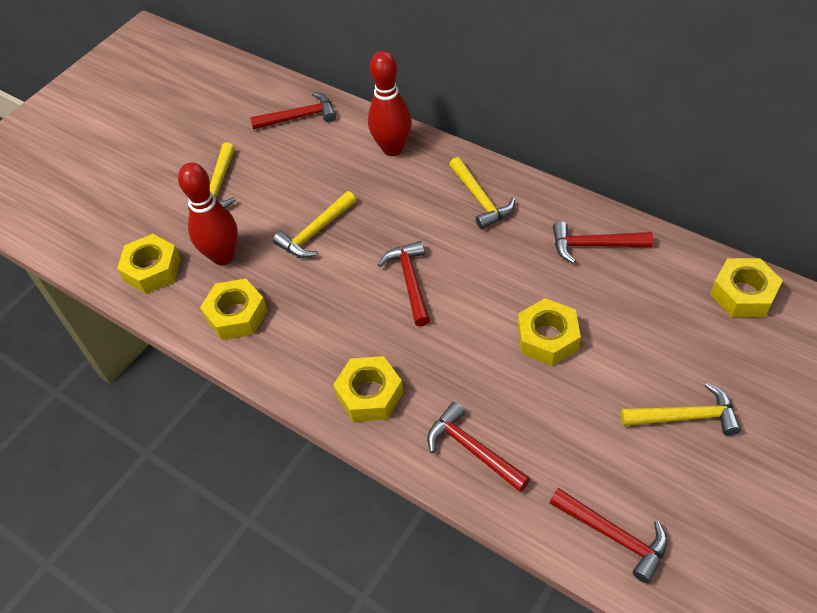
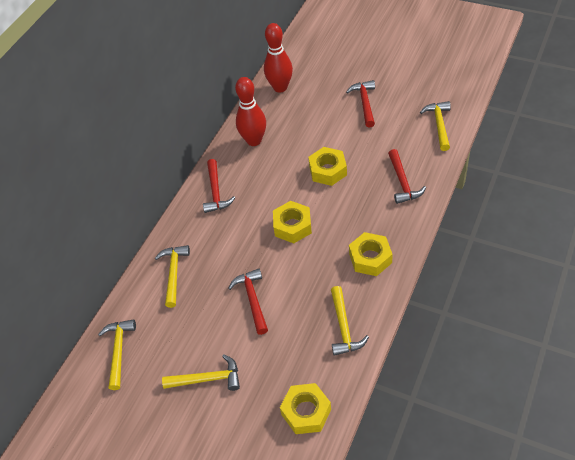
red hammer: [250,92,336,130] [378,241,430,327] [427,402,530,492] [550,488,667,583] [553,221,653,264] = 5 -> [203,159,235,213] [228,268,268,335] [346,80,375,128] [388,149,426,204] = 4
yellow hammer: [188,142,236,210] [273,191,356,258] [449,157,515,229] [621,383,741,436] = 4 -> [98,319,136,390] [155,245,190,308] [162,354,240,391] [331,286,369,356] [420,101,451,151] = 5
yellow nut: [117,234,181,294] [200,279,268,340] [333,356,403,422] [518,298,581,366] [710,258,783,317] = 5 -> [273,201,312,243] [280,383,331,434] [308,147,347,186] [349,232,393,276] = 4

